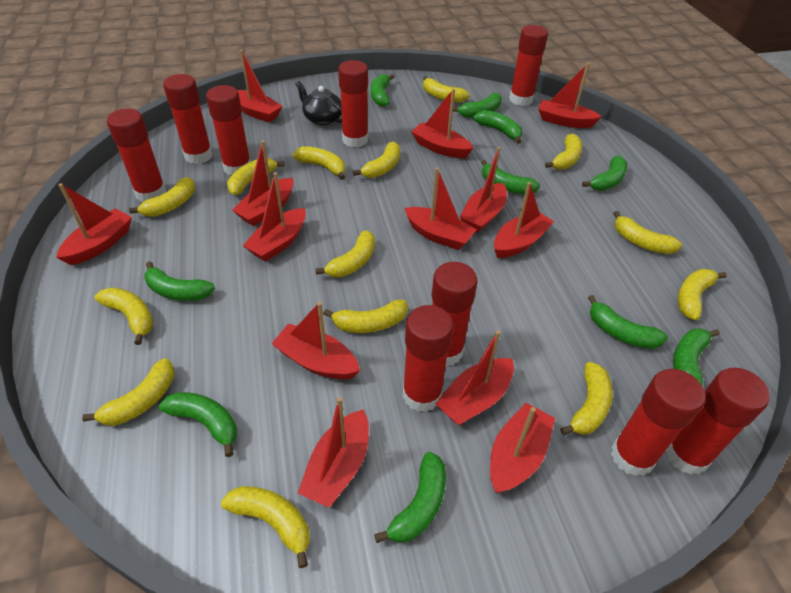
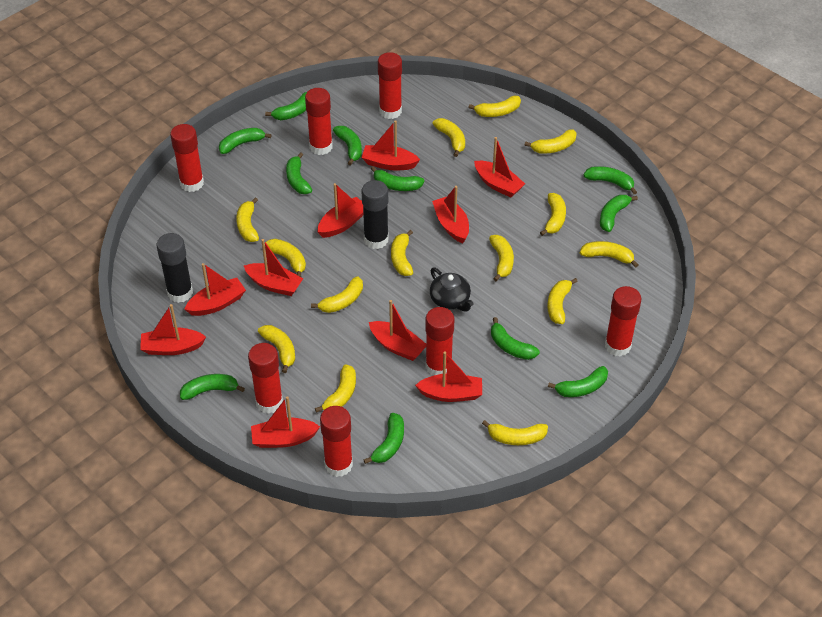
black glue stick: none = 0 -> [156,233,193,303] [361,180,389,249] = 2
green banana: [144,261,215,301] [159,392,237,457] [371,74,395,107] [374,452,446,543] [453,93,502,118] [473,110,522,143] [481,160,540,194] [582,155,627,191] [588,295,668,349] [673,328,720,385] = 10 -> [180,374,245,400] [219,128,272,154] [265,92,307,120] [286,152,312,194] [333,126,362,165] [364,413,404,464] [371,166,424,191] [491,317,540,360] [548,366,608,397] [584,166,637,194] [600,195,638,232] = 11
red boat: [56,183,132,265] [232,140,293,226] [237,49,282,122] [243,172,306,262] [271,302,360,379] [298,397,369,508] [404,167,476,250] [411,89,473,158] [436,330,514,426] [460,147,507,232] [490,403,555,493] [494,182,554,258] [538,63,602,128] = 13 -> [140,304,206,355] [184,263,246,316] [244,239,303,296] [251,396,320,448] [318,183,363,238] [361,120,420,170] [369,300,426,361] [415,352,482,402] [432,186,469,243] [474,137,525,198] = 10
red glue stick: [107,109,166,202] [163,74,213,164] [206,85,251,175] [338,60,368,147] [403,305,453,412] [432,262,477,366] [509,25,548,106] [611,369,705,477] [665,368,770,475] = 9 -> [170,124,204,192] [248,343,283,414] [305,88,333,155] [320,406,353,477] [378,52,402,119] [425,307,454,376] [605,286,642,357] = 7

